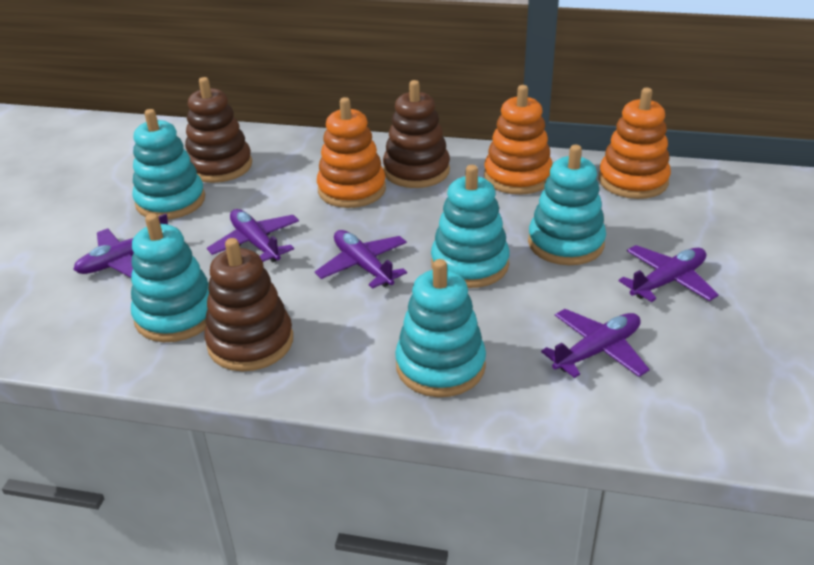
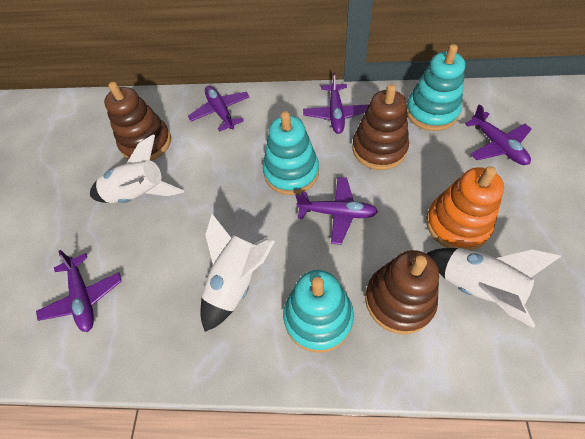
orange stacking toy: [317,97,386,208] [484,85,553,195] [599,88,671,199] = 3 -> [426,166,504,251] = 1
turquoise stacking toy: [131,213,209,342] [132,109,205,220] [395,259,486,397] [431,165,510,288] [528,145,606,265] = 5 -> [263,111,319,195] [283,270,354,353] [406,44,465,131] = 3
white rocket: none = 0 -> [90,135,184,203] [200,214,275,332] [426,248,561,328] = 3

